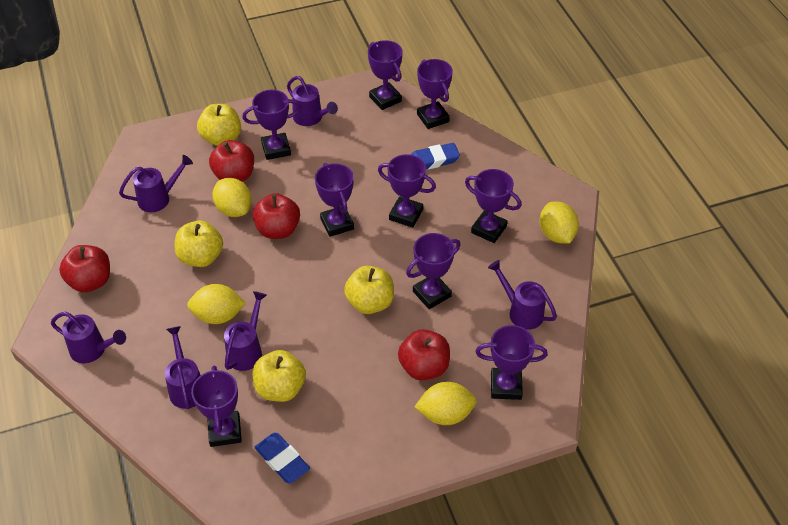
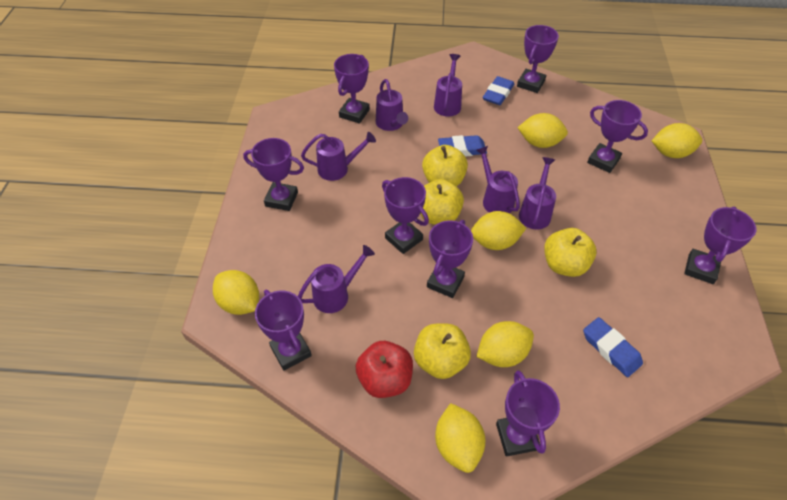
blue eraser: [255,433,310,484] [411,143,460,169] = 2 -> [438,135,487,157] [483,76,514,105] [583,317,643,377] = 3
red apple: [59,245,110,292] [209,140,254,182] [253,193,300,239] [398,329,450,381] = 4 -> [356,341,413,398] = 1
yellow lemon: [187,284,246,324] [212,178,252,217] [414,382,477,425] [540,201,579,244] = 4 -> [213,270,259,315] [435,403,485,473] [471,211,526,250] [476,321,534,367] [517,113,568,148] [652,123,702,158] = 6

